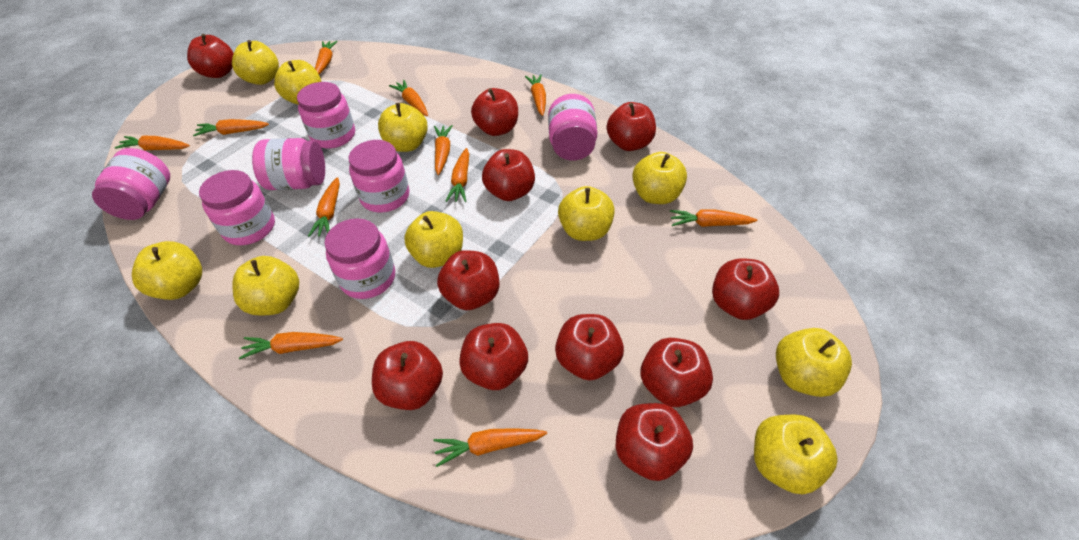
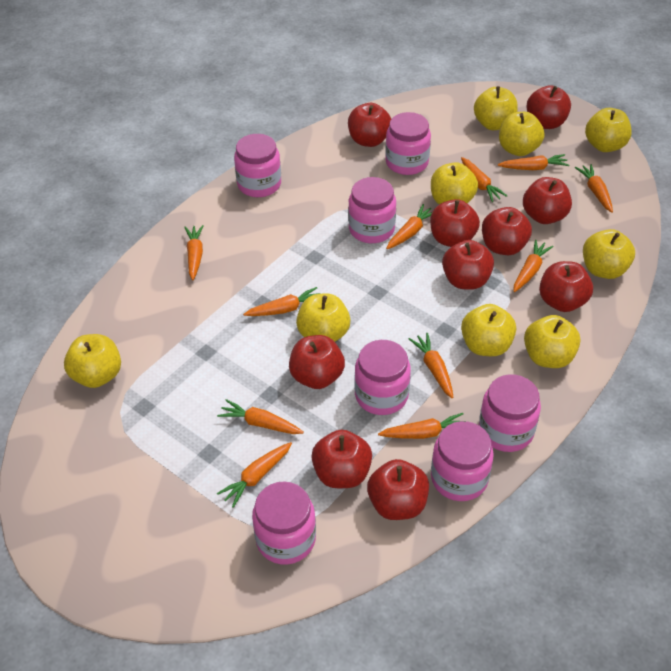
red apple: [187,34,234,78] [372,341,443,410] [437,250,499,310] [459,323,528,390] [471,88,518,136] [482,149,535,201] [555,314,624,381] [607,102,656,151] [616,403,693,481] [641,338,713,407] [712,258,779,320] = 11 -> [289,335,345,389] [311,429,372,488] [348,103,391,147] [367,459,429,520] [430,199,480,247] [442,240,494,290] [482,207,532,255] [523,177,572,224] [526,85,571,129] [539,261,593,312] = 10
yellow apple: [132,241,202,300] [232,40,279,85] [232,256,299,316] [274,60,321,105] [378,103,428,152] [404,211,463,268] [558,186,615,241] [632,152,687,204] [754,415,838,495] [776,328,852,397] = 10 -> [64,334,121,388] [296,294,350,342] [431,162,478,205] [461,304,516,356] [474,86,518,130] [499,112,545,156] [524,315,581,368] [583,229,635,279] [585,108,632,152] = 9

